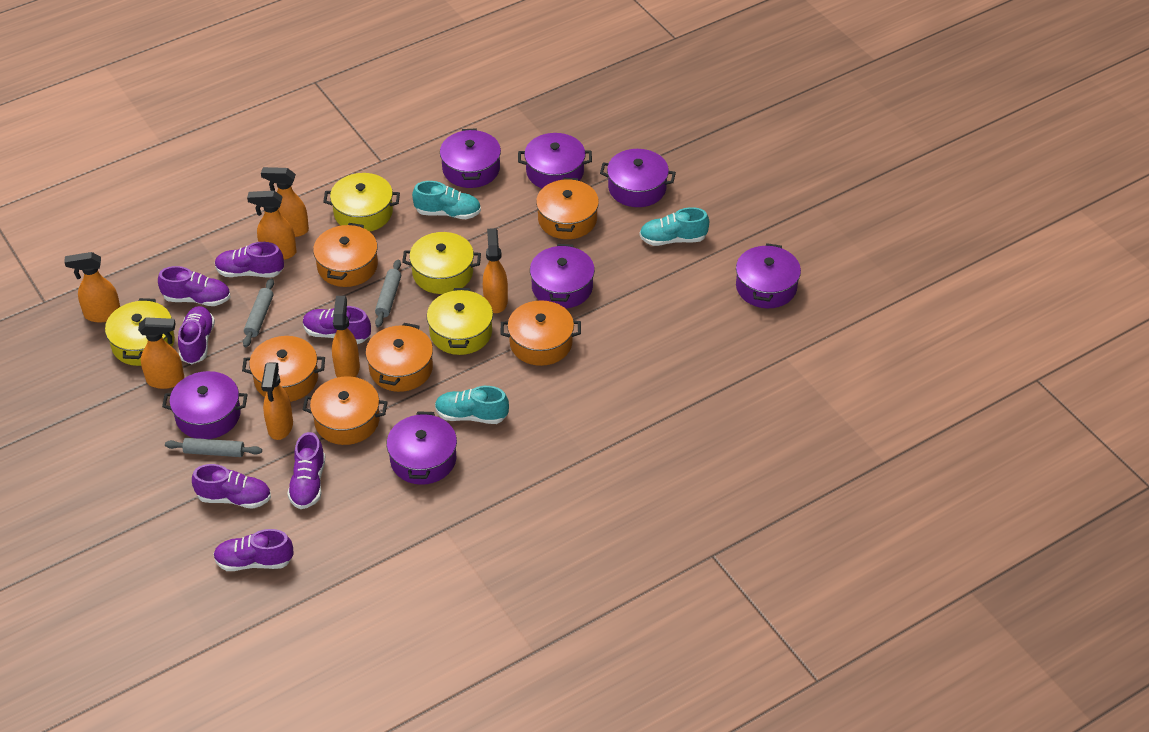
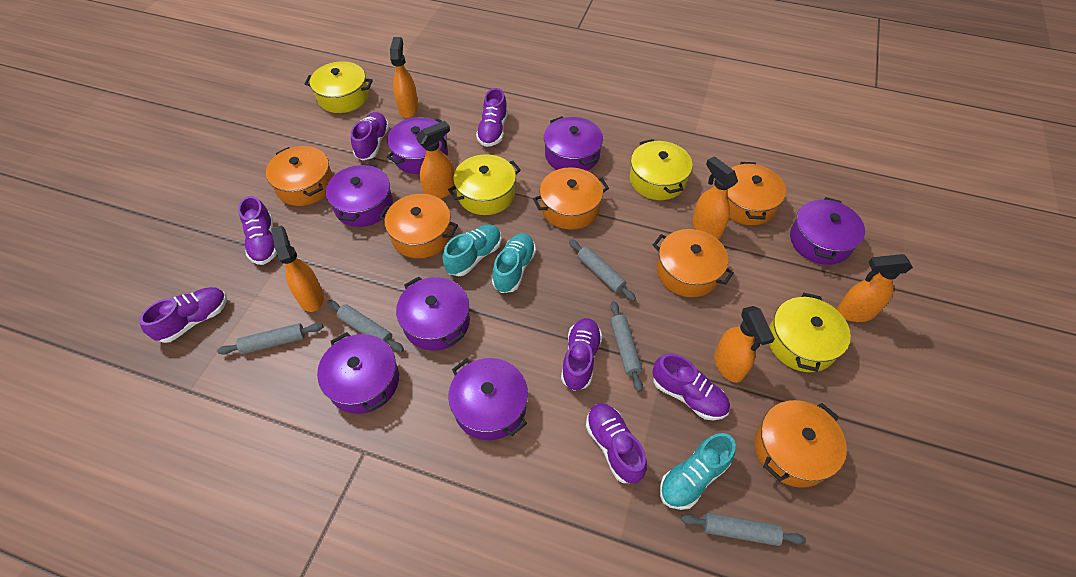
grey rolling pin: [165,438,262,457] [243,278,274,347] [375,259,401,327] = 3 -> [217,323,323,355] [327,300,404,352] [569,239,636,301] [610,301,643,392] [681,513,806,546] = 5
orange spray bottle: [64,252,120,322] [138,317,184,389] [247,191,296,260] [261,167,309,237] [261,362,293,440] [332,296,360,378] [483,228,508,313] = 7 -> [271,226,324,312] [390,37,419,118] [416,121,455,199] [692,156,738,239] [714,306,775,383] [837,254,913,322] = 6

